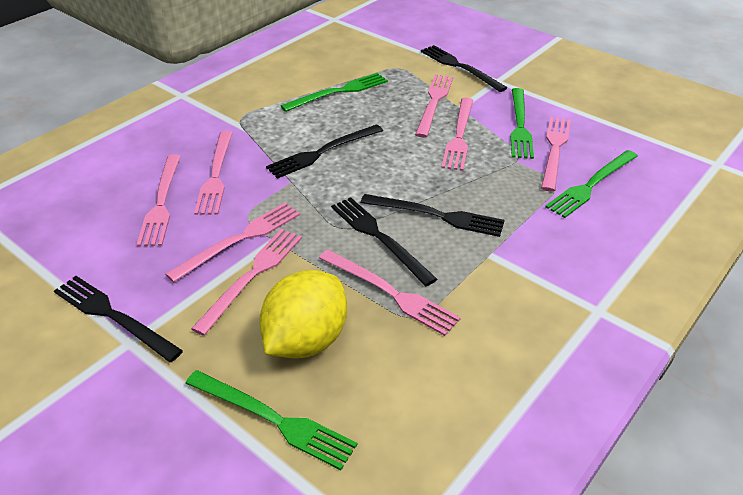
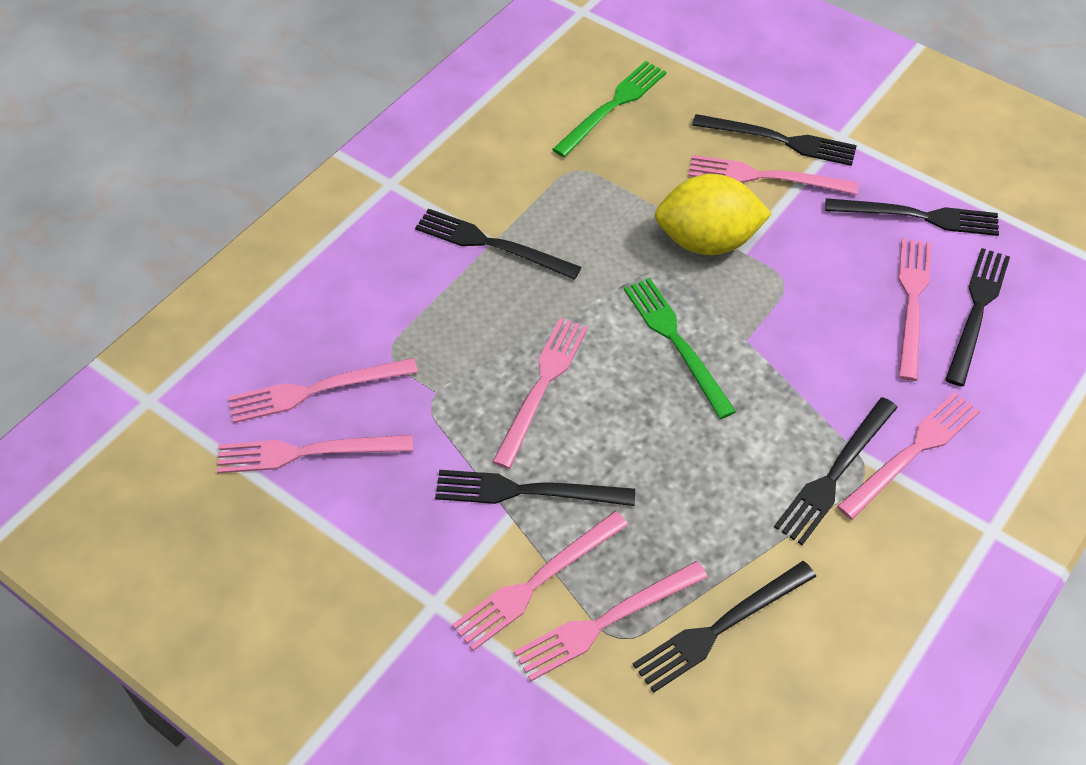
black fork: [54,276,183,362] [266,124,383,179] [331,197,437,286] [361,194,505,237] [421,45,507,92] = 5 -> [415,209,581,280] [435,470,635,506] [633,561,816,693] [692,114,857,166] [774,397,898,545] [825,198,999,236] [945,248,1010,386] = 7
green fork: [185,370,358,470] [281,73,388,112] [510,88,534,159] [545,150,638,218] = 4 -> [552,61,666,157] [624,278,736,419] = 2

